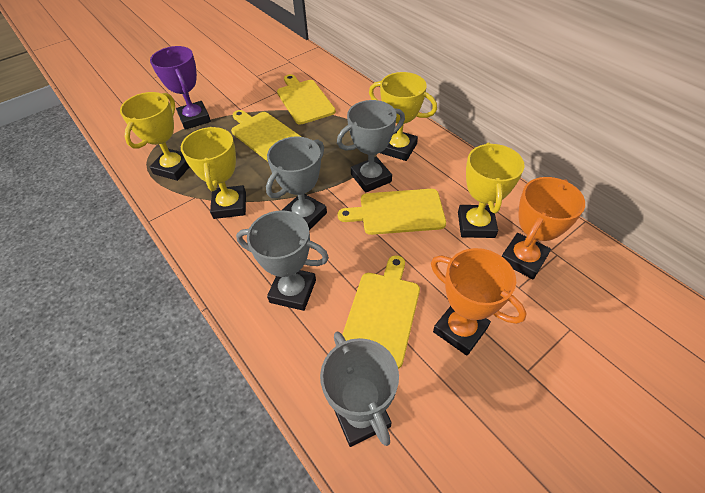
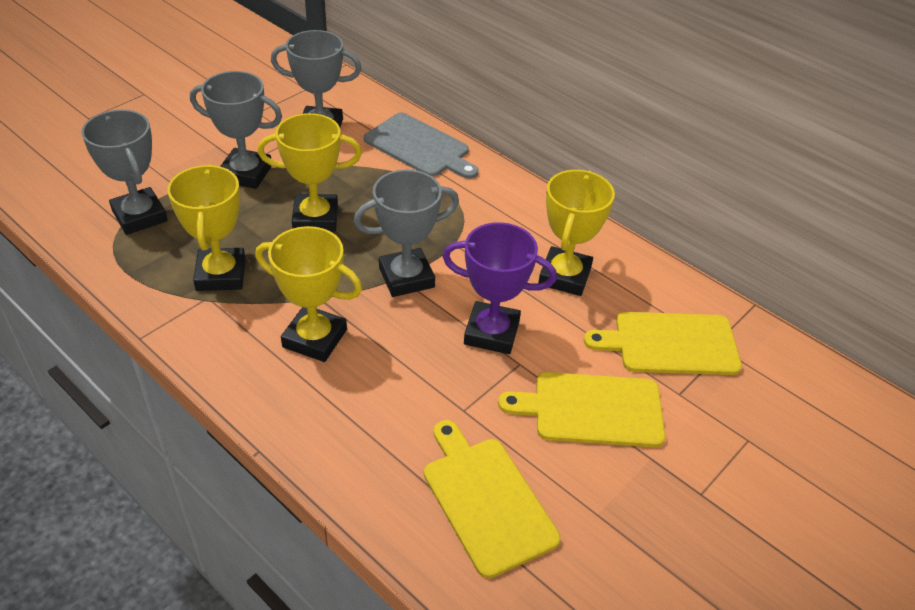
grey cutting board: none = 0 -> [364,112,478,179] = 1
orange trophy: [431,248,527,355] [502,177,585,279] = 2 -> none = 0
yellow cutting board: [231,110,301,161] [277,74,336,125] [338,189,446,235] [342,255,420,369] = 4 -> [424,420,561,578] [498,372,666,447] [584,312,742,375] = 3

